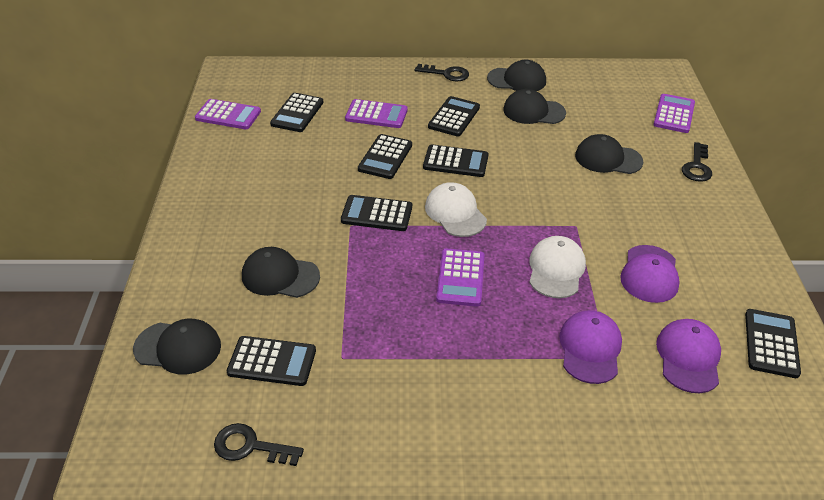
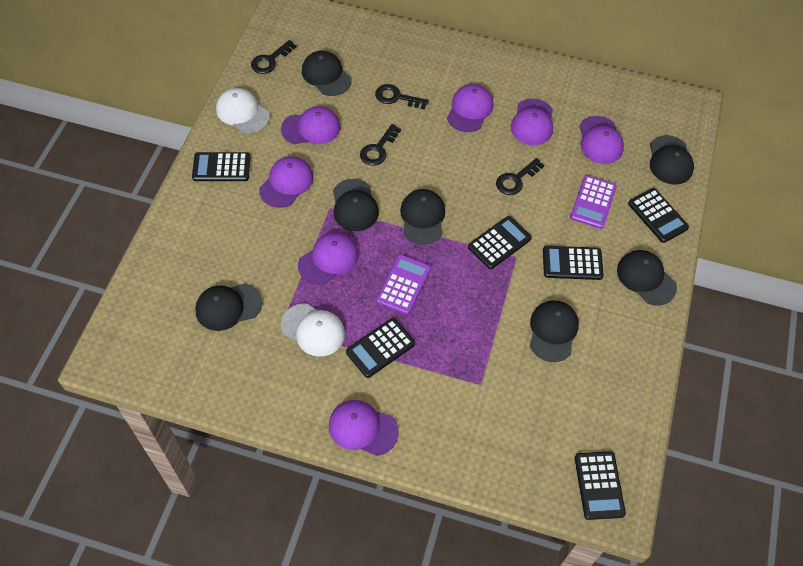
black calculator: [227,336,316,386] [270,93,323,132] [341,195,412,231] [358,134,412,179] [423,144,488,177] [428,96,480,136] [745,309,801,378] = 7 -> [192,152,251,181] [346,318,415,378] [468,216,532,269] [543,246,604,280] [575,451,626,520] [628,188,689,243] = 6
black cap: [133,319,221,375] [242,247,320,298] [487,60,546,91] [503,89,566,124] [575,134,644,174] = 5 -> [195,284,262,331] [302,51,351,96] [333,179,379,231] [400,189,445,245] [530,300,579,362] [617,250,677,306] [650,135,694,185] = 7
black key: [214,423,304,466] [414,64,469,82] [682,142,712,182] = 3 -> [251,40,297,74] [360,124,401,166] [375,84,429,109] [496,158,544,195] = 4
purple calculator: [195,99,261,129] [345,99,408,128] [436,248,485,307] [653,94,695,133] = 4 -> [376,255,431,315] [570,175,617,229] = 2
purple cap: [559,310,622,384] [620,245,680,303] [656,319,721,393] = 3 -> [259,156,314,208] [281,106,340,144] [298,232,358,285] [329,400,399,456] [447,84,493,132] [511,98,553,145] [579,116,624,164] = 7

